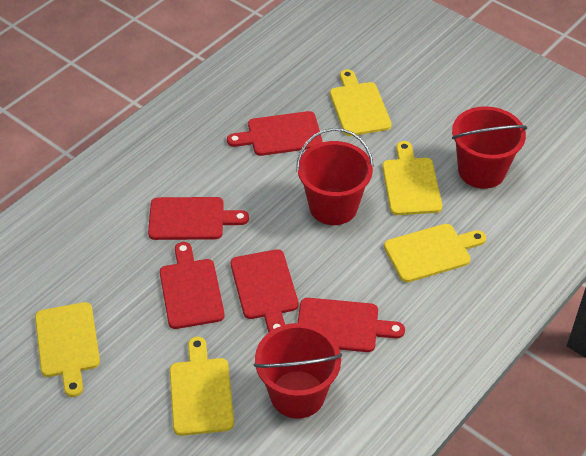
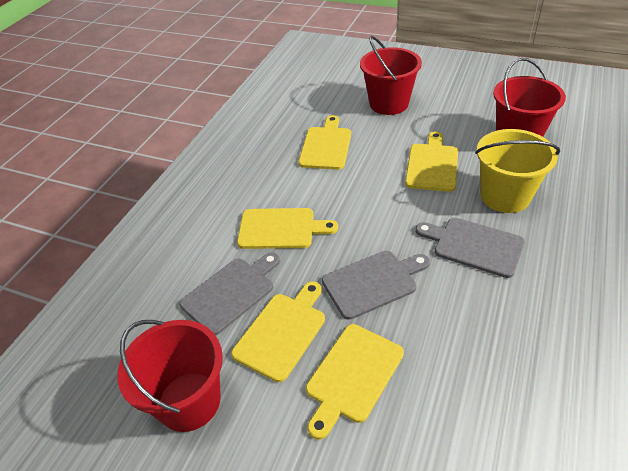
grey cutting board: none = 0 -> [180,253,280,335] [322,251,430,320] [415,218,525,278] = 3
red cutting board: [148,197,249,240] [160,242,225,329] [227,111,323,156] [231,249,299,332] [298,298,405,352] = 5 -> none = 0
yellow bucket: none = 0 -> [475,129,560,213] = 1

